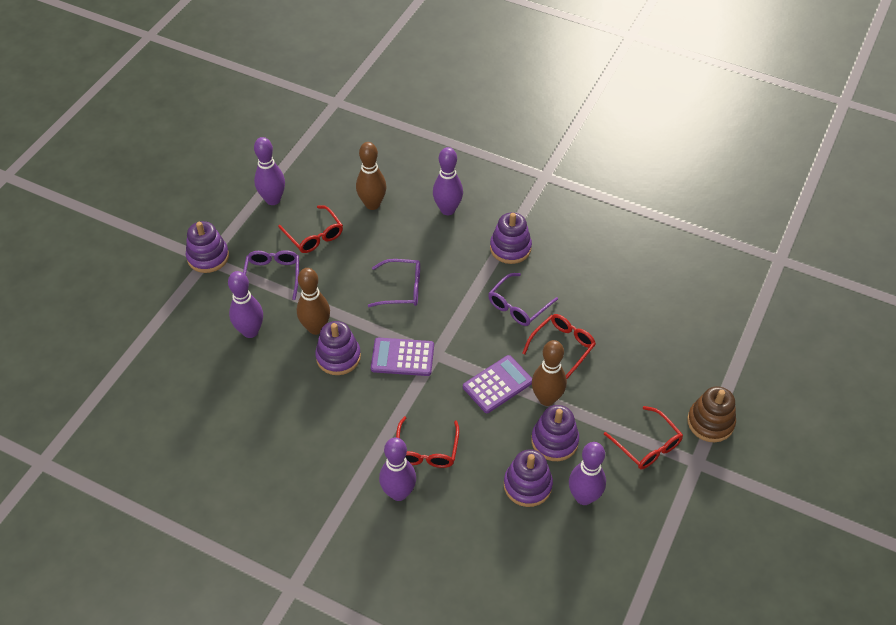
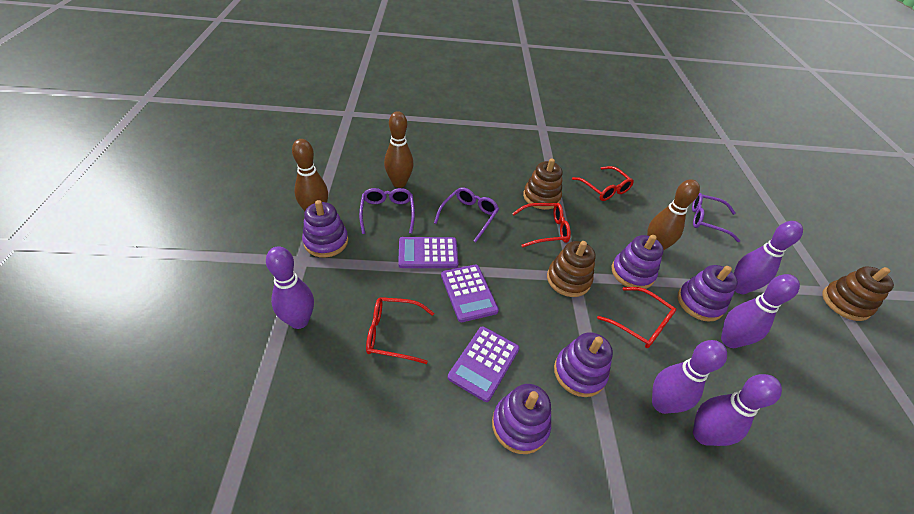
brown stacking toy: [687,386,736,442] = 1 -> [523,159,563,210] [547,241,596,297] [822,266,894,321] = 3
purple calculator: [371,338,434,376] [463,355,532,413] = 2 -> [398,237,458,268] [441,264,499,322] [448,326,519,402] = 3

